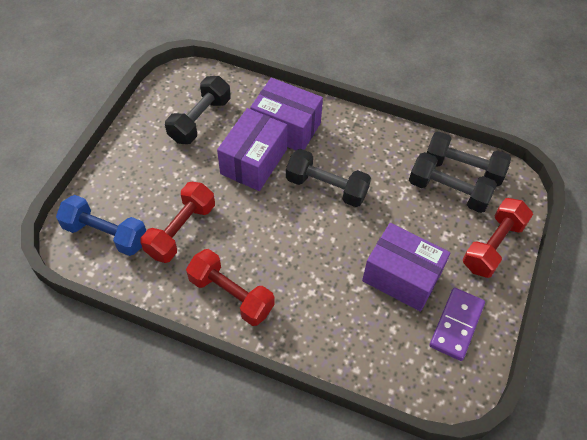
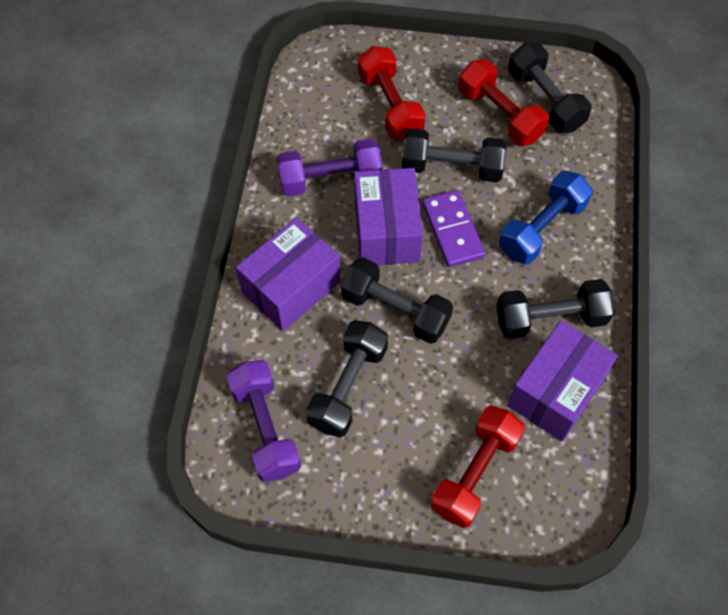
black dumbbell: [165,76,231,144] [286,149,371,207] [409,152,497,213] [427,131,511,186] = 4 -> [306,320,388,438] [341,257,453,344] [402,128,506,183] [496,279,615,339] [508,43,591,133] = 5
purple dumbbell: none = 0 -> [226,360,301,482] [277,139,383,196] = 2

